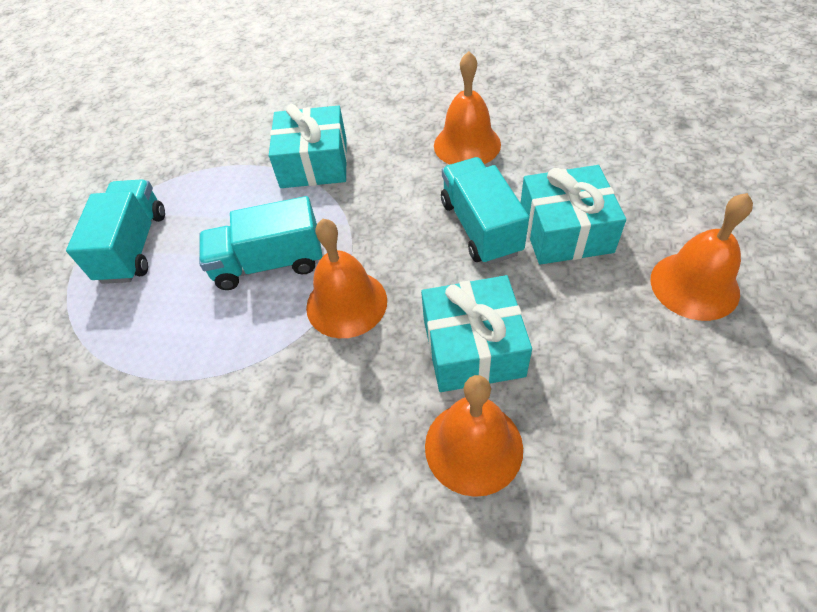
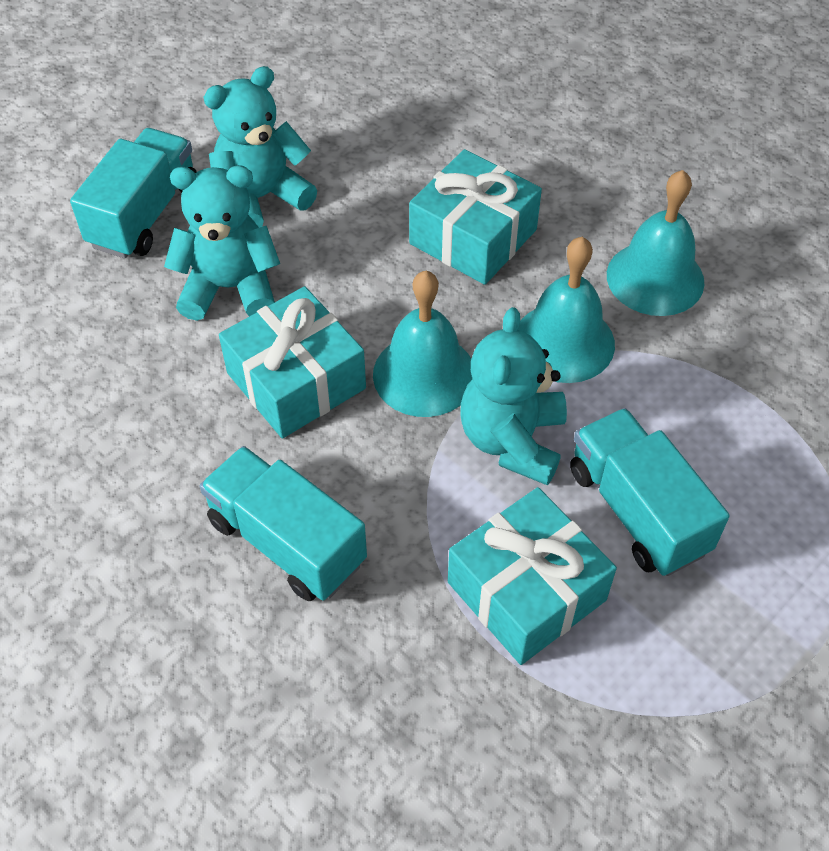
orange bell: [306,219,387,338] [425,375,523,497] [434,51,501,164] [650,193,753,321] = 4 -> none = 0
turquoise bell: none = 0 -> [373,271,472,417] [518,237,615,383] [607,170,704,316] = 3
turquoise teddy bear: none = 0 -> [164,165,280,321] [204,66,317,228] [460,307,567,485] = 3

